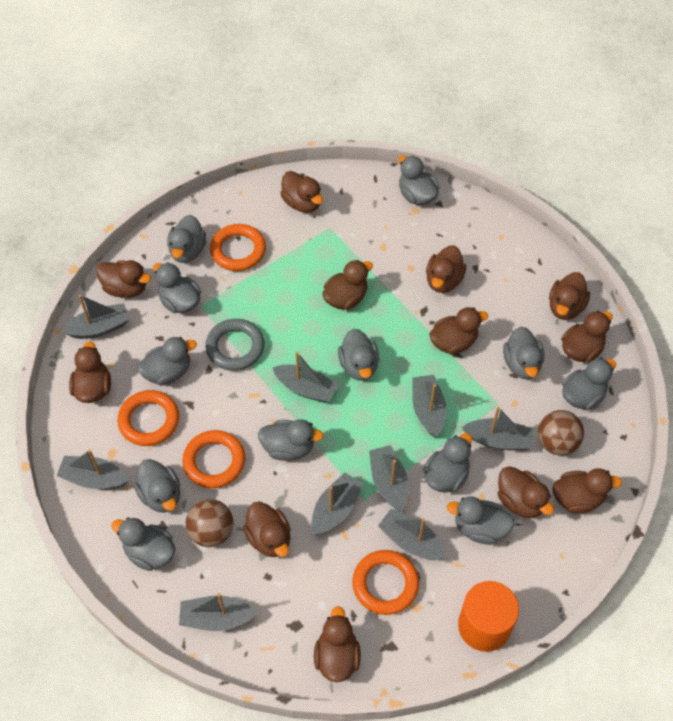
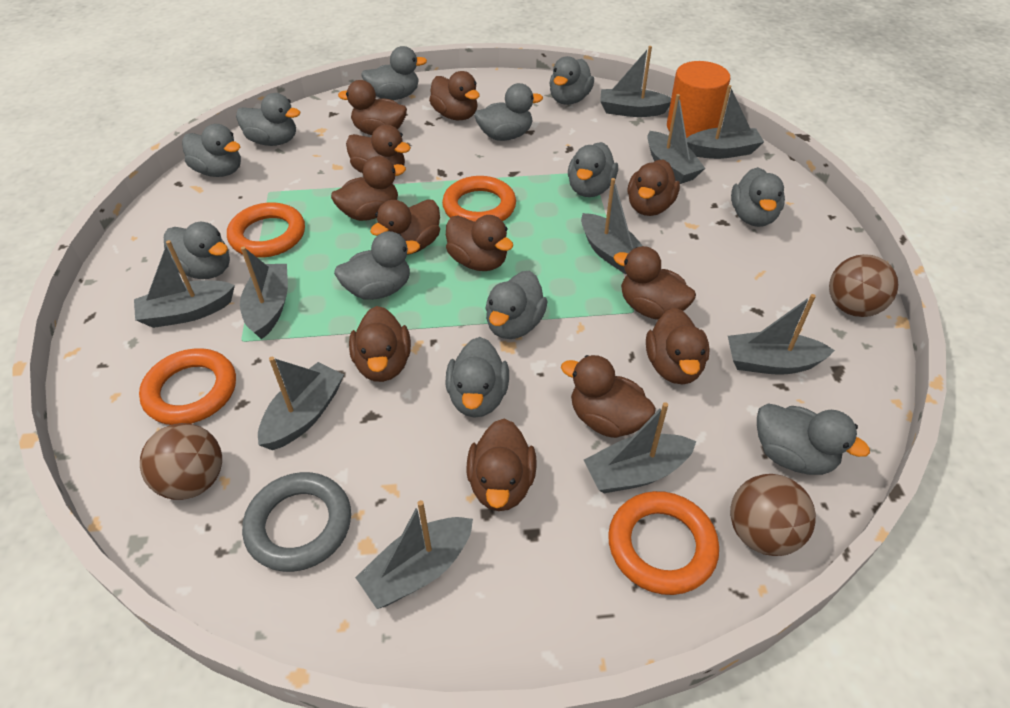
brown ball: [186,499,233,547] [538,410,584,455] = 2 -> [140,423,222,500] [730,474,816,556] [829,254,898,317] = 3
grey boat: [56,450,129,489] [62,294,129,339] [179,593,257,631] [273,351,338,403] [311,473,364,535] [369,445,408,512] [378,508,447,560] [412,375,447,437] [462,406,533,450] = 9 -> [134,240,235,328] [240,246,288,339] [258,357,344,450] [355,500,473,609] [581,178,643,274] [584,402,696,493] [600,46,671,117] [647,94,705,184] [687,85,764,159] [728,294,835,375] = 10

